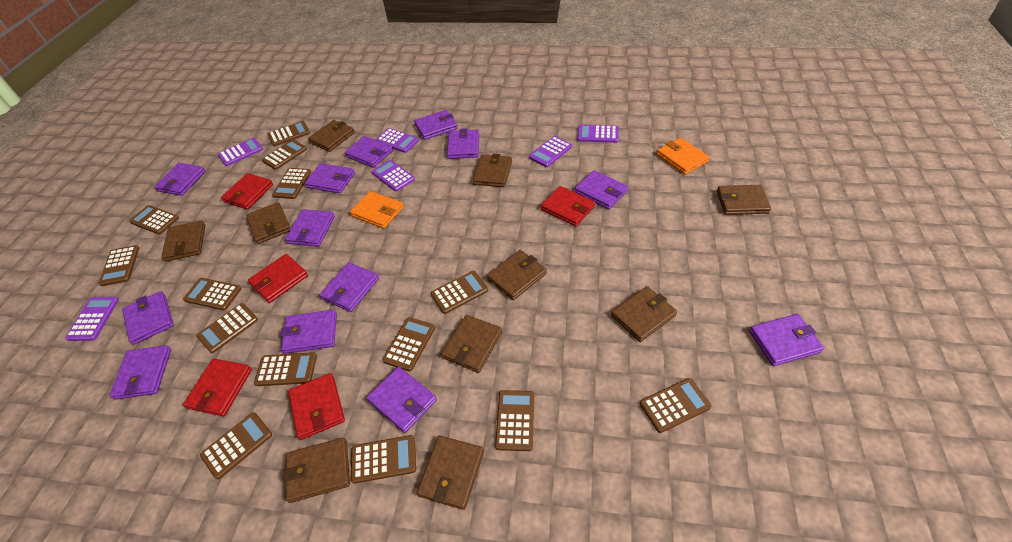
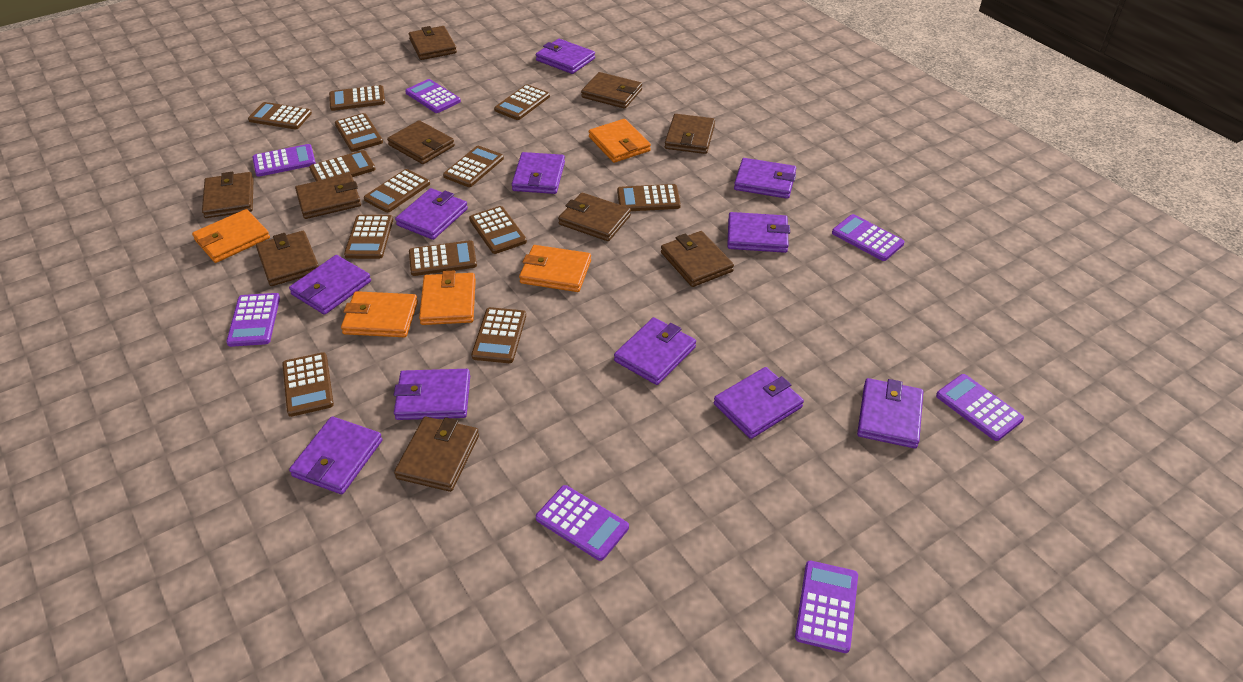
brown calculator: [98,245,139,286] [129,205,179,235] [183,278,241,311] [196,303,258,353] [200,412,272,479] [254,352,317,386] [262,140,307,170] [267,121,310,147] [272,168,311,199] [351,435,416,484] [382,317,435,372] [430,271,488,314] [495,390,534,451] [640,378,711,433] = 14 -> [248,102,312,129] [282,352,334,417] [309,150,376,181] [329,85,385,111] [335,113,383,152] [344,215,393,259] [364,169,430,213] [409,240,477,276] [443,146,504,187] [469,206,527,254] [471,307,526,363] [494,84,550,120] [617,184,681,211] = 13
orange wallet: [350,191,404,229] [657,138,710,175] = 2 -> [192,209,270,263] [341,291,418,337] [419,271,476,325] [519,245,591,292] [589,119,651,163] = 5
purple calculator: [65,297,119,341] [218,138,263,166] [372,160,415,191] [376,128,419,153] [529,136,572,167] [577,125,619,143] = 6 -> [226,293,280,347] [253,144,316,177] [405,79,461,113] [536,485,629,561] [795,561,858,653] [832,214,905,261] [936,374,1024,441] = 7
purple wallet: [110,345,171,399] [122,291,174,345] [154,163,206,196] [281,310,337,354] [285,209,335,247] [305,163,355,194] [319,262,379,312] [345,136,393,168] [366,367,437,433] [414,110,458,140] [447,128,479,159] [574,170,628,209] [749,314,824,366] = 13 -> [289,255,371,315] [289,416,383,494] [394,369,470,420] [395,188,468,240] [512,152,565,194] [536,39,595,74] [614,317,696,385] [714,367,804,439] [727,212,790,253] [734,158,796,199] [857,378,923,449] = 11
red wallet: [183,359,252,416] [221,173,273,209] [248,254,308,303] [288,373,345,440] [541,186,595,226] = 5 -> none = 0

